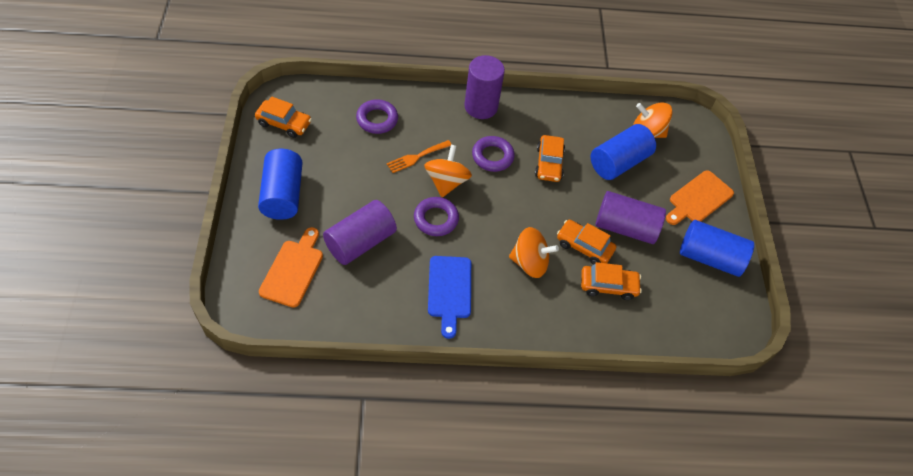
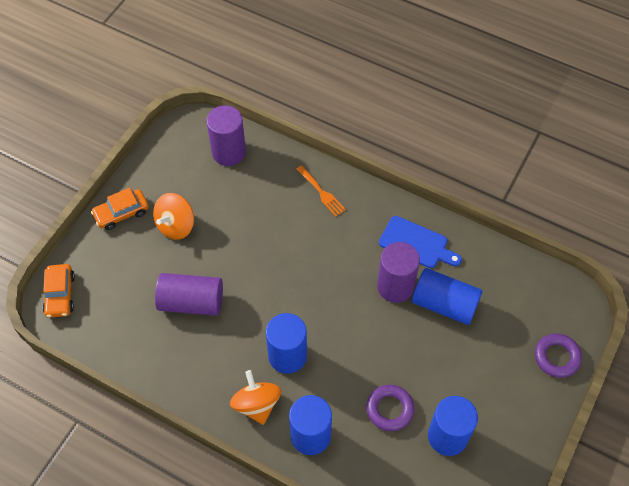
blue cylinder: [258,149,303,220] [591,124,656,180] [680,220,754,277] = 3 -> [266,313,307,374] [289,395,332,455] [412,268,483,325] [428,396,478,456] = 4
orange car: [255,96,312,138] [535,135,565,182] [557,220,616,265] [581,262,642,300] = 4 -> [43,264,75,318] [91,188,149,230] = 2
orange cutting board: [259,227,323,308] [666,170,734,225] = 2 -> none = 0
orange spinning top: [424,145,472,197] [509,227,559,278] [633,102,672,138] = 3 -> [153,193,194,240] [230,370,281,425] = 2
purple ring: [356,99,398,134] [414,197,459,236] [472,136,515,172] = 3 -> [366,385,414,431] [535,333,582,378] = 2

